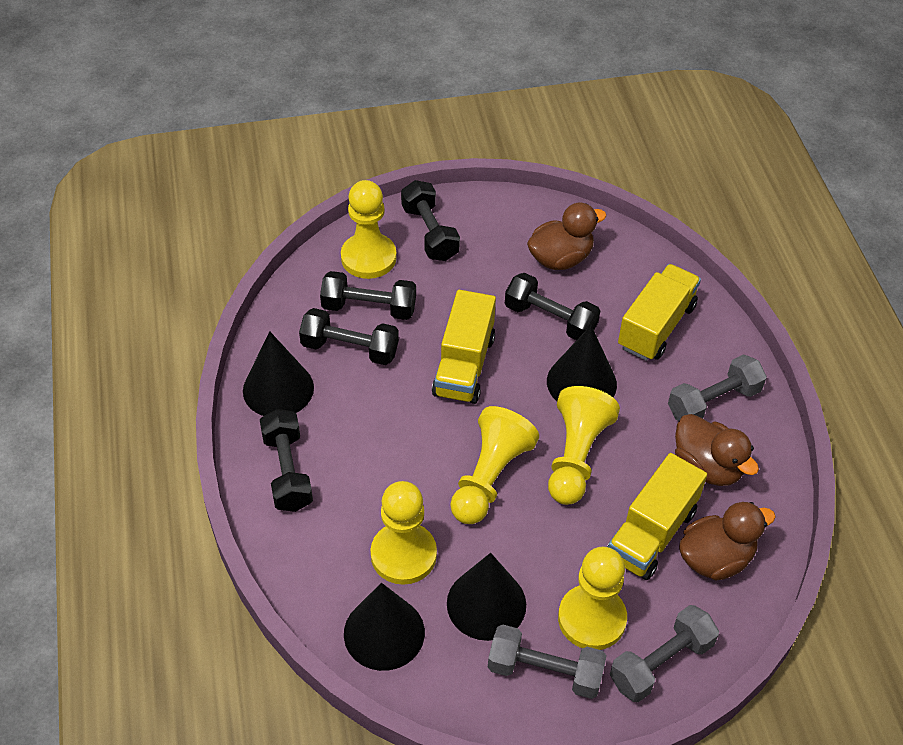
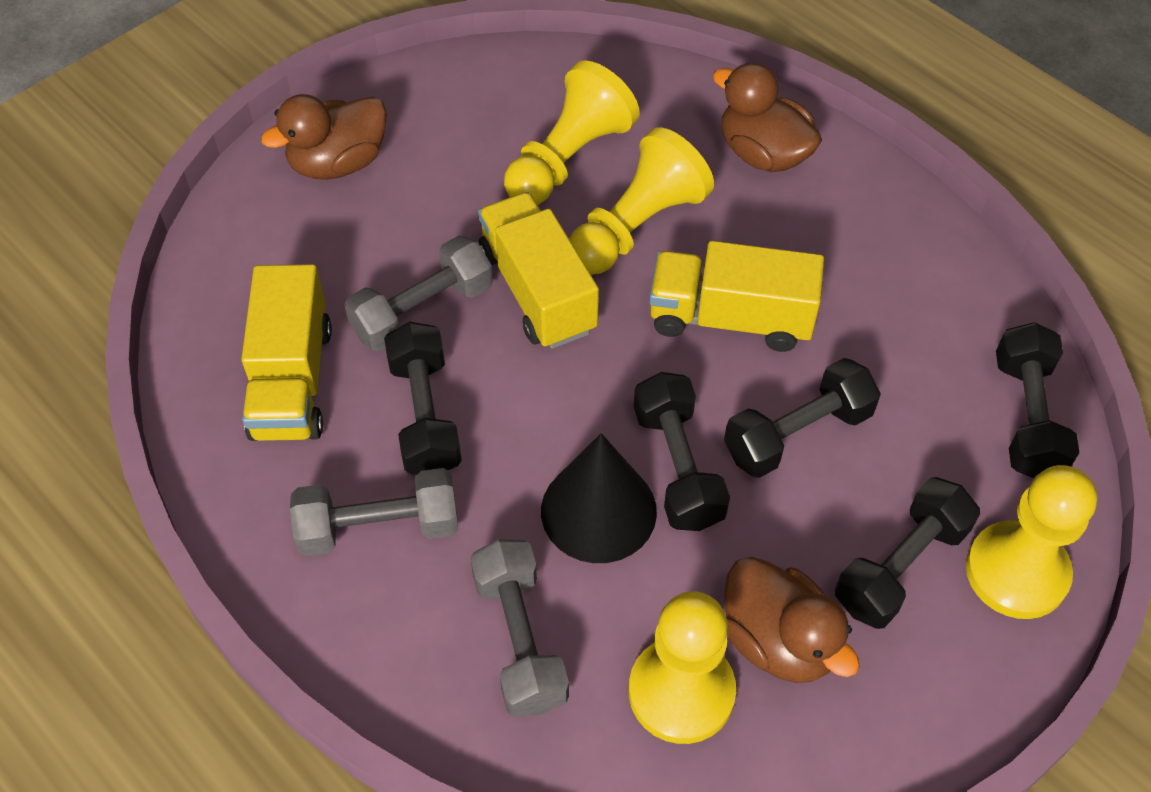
black cone: [243,331,314,416] [344,583,425,671] [447,553,526,641] [547,325,617,401] = 4 -> [541,433,657,563] = 1
yellow pawn: [341,180,397,279] [371,481,437,585] [450,406,539,524] [548,386,620,505] [558,547,627,650] = 5 -> [504,60,640,205] [569,127,714,275] [629,591,736,744] [966,465,1097,619] = 4

